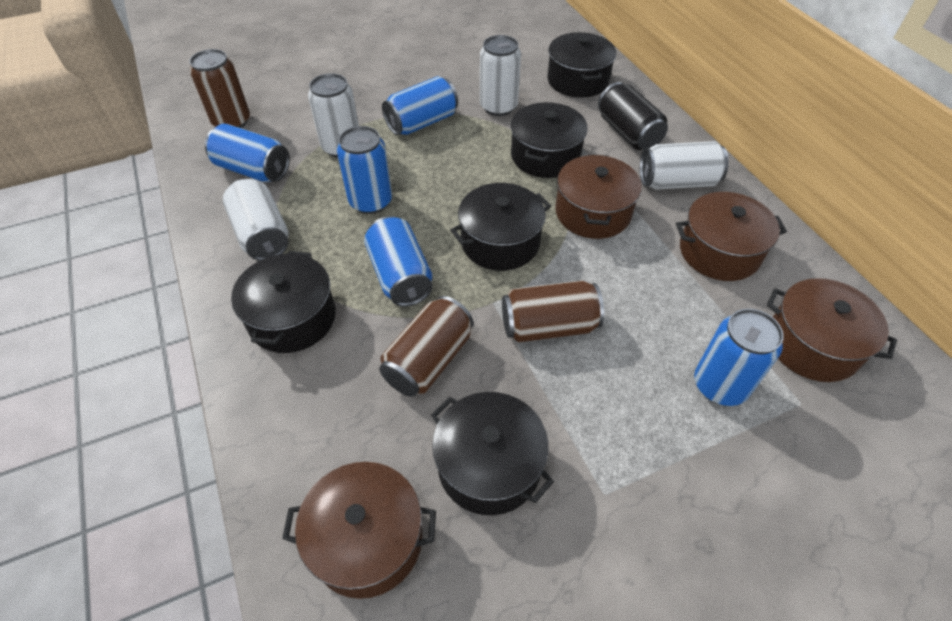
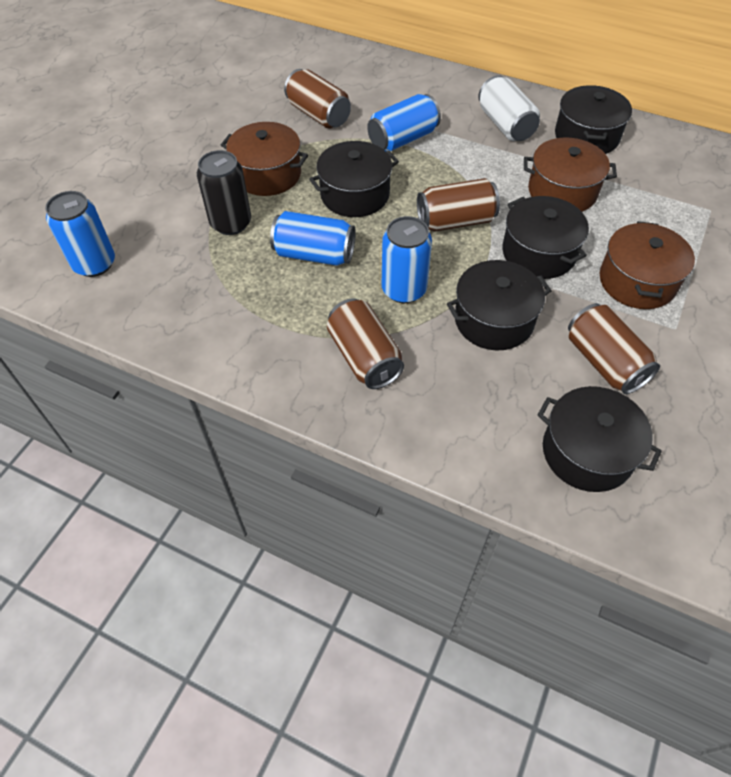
blue can: [205,124,290,182] [337,126,392,214] [364,216,433,307] [382,76,458,135] [694,309,784,406] = 5 -> [45,191,115,277] [270,211,356,266] [367,94,441,152] [382,216,432,303] = 4
brown can: [189,49,250,128] [379,296,474,397] [502,280,604,343] = 3 -> [284,69,351,129] [327,299,404,389] [417,178,500,232] [568,303,660,394] = 4
brown pot: [282,462,436,599] [555,154,642,239] [676,192,787,281] [767,278,897,382] = 4 -> [221,122,308,196] [524,138,617,212] [600,221,695,309] = 3
white can: [223,179,289,261] [308,73,359,158] [480,35,521,116] [640,141,729,190] = 4 -> [478,75,540,141] = 1

